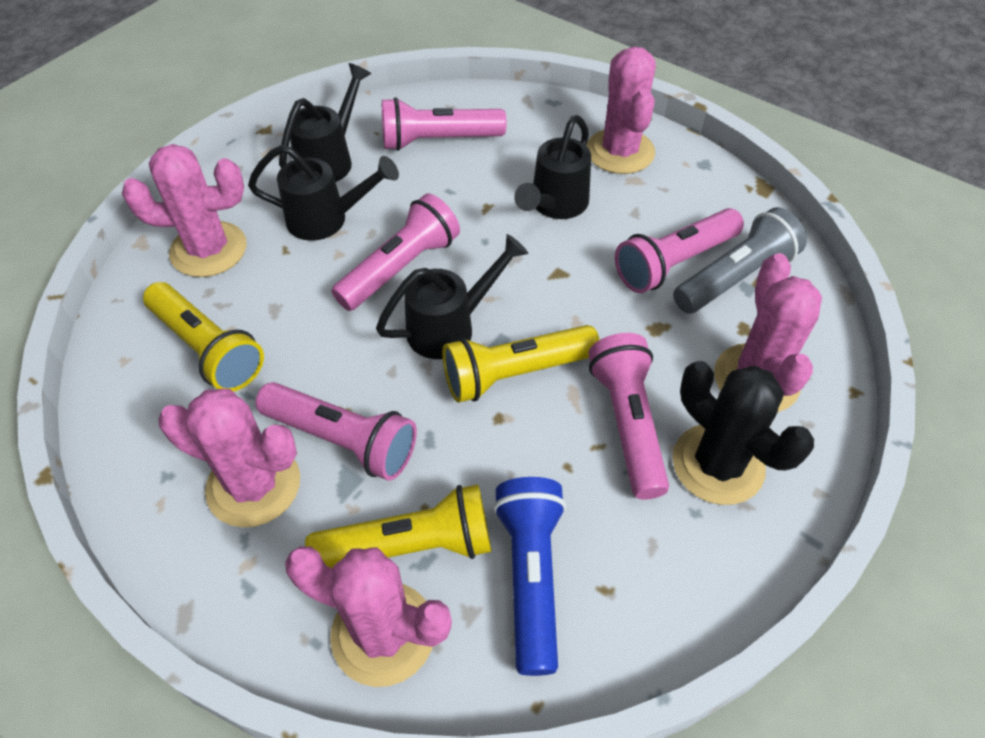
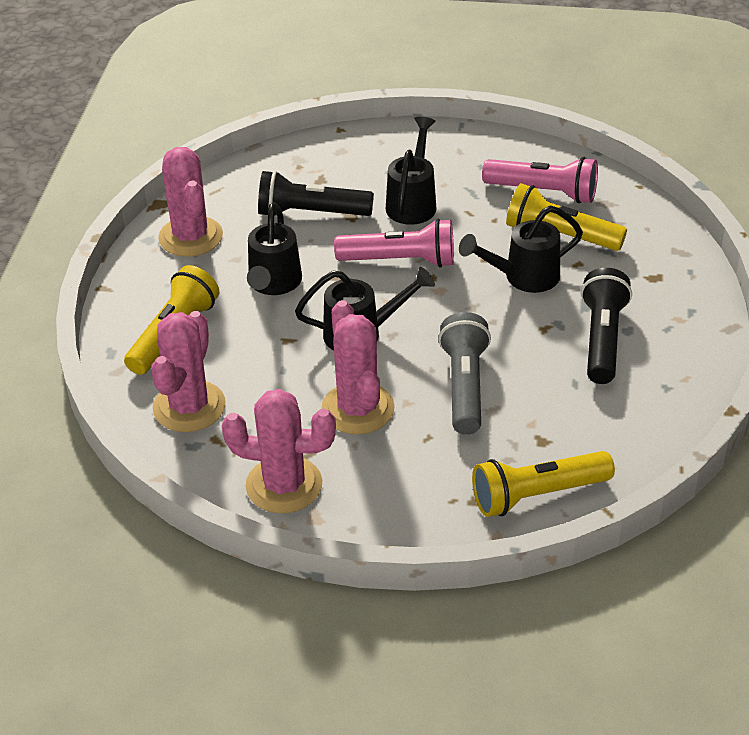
black cactus: [672,361,814,505] = 1 -> none = 0
black flashlight: none = 0 -> [258,170,374,216] [581,268,632,384] = 2
blue flashlight: [493,477,566,676] = 1 -> none = 0
pink cactus: [122,144,247,277] [158,389,300,527] [285,546,452,687] [587,47,656,174] [714,253,822,413] = 5 -> [151,311,226,432] [158,147,223,257] [222,389,336,513] [321,300,395,434] = 4
pink flashlight: [255,382,417,481] [331,194,460,311] [382,97,506,151] [588,333,669,500] [615,208,744,293] = 5 -> [334,219,454,268] [482,157,598,204] = 2

